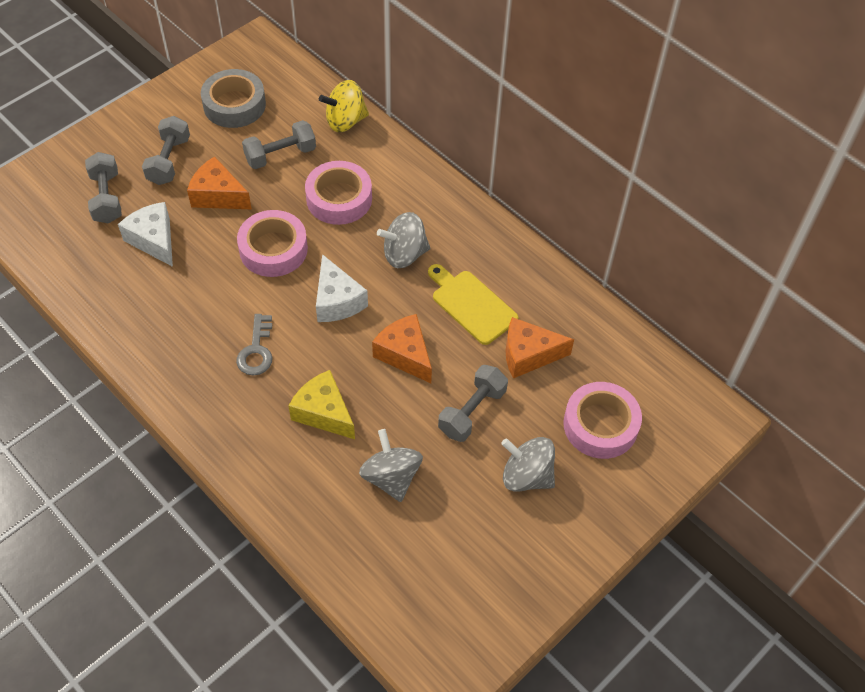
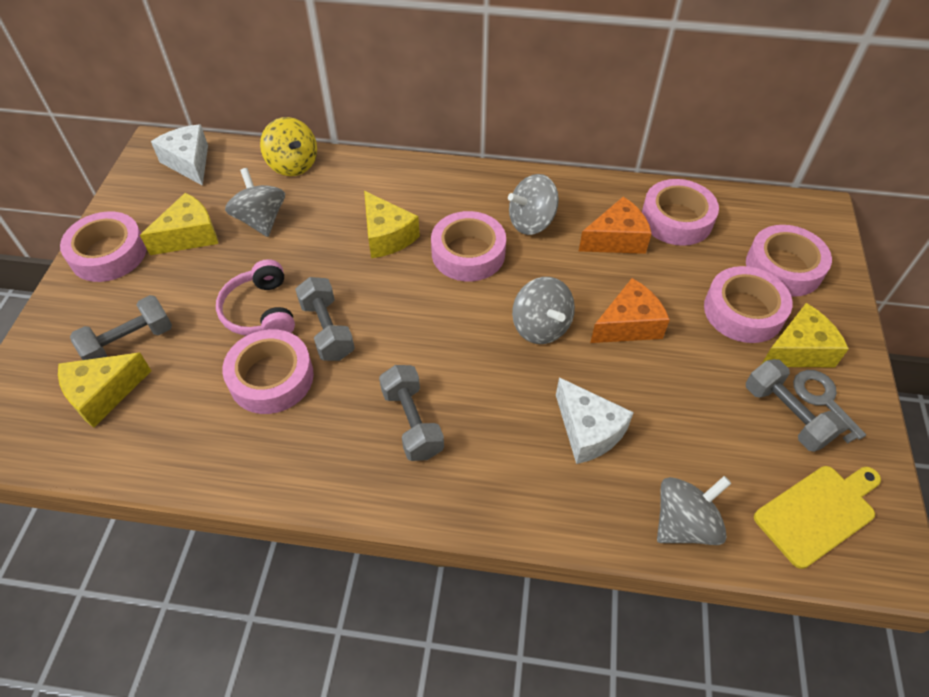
grey spinning top: [359,429,423,502] [377,212,430,268] [501,437,555,492] = 3 -> [225,168,285,237] [508,174,559,235] [512,277,575,344] [657,476,732,545] = 4
grey tape: [201,69,266,128] = 1 -> none = 0
orange cheese: [187,156,252,209] [372,314,432,383] [505,317,574,379] = 3 -> [579,197,652,254] [590,278,670,343] = 2
pink headphones: none = 0 -> [216,259,295,336] = 1
pink tape: [237,210,308,277] [305,161,372,225] [563,382,642,459] = 3 -> [60,211,147,282] [222,329,314,414] [431,211,506,281] [642,179,719,246] [704,266,793,343] [746,225,832,297] = 6
yellow cheese: [289,370,355,439] = 1 -> [58,352,151,428] [140,193,218,255] [364,191,420,258] [762,303,849,367] = 4

